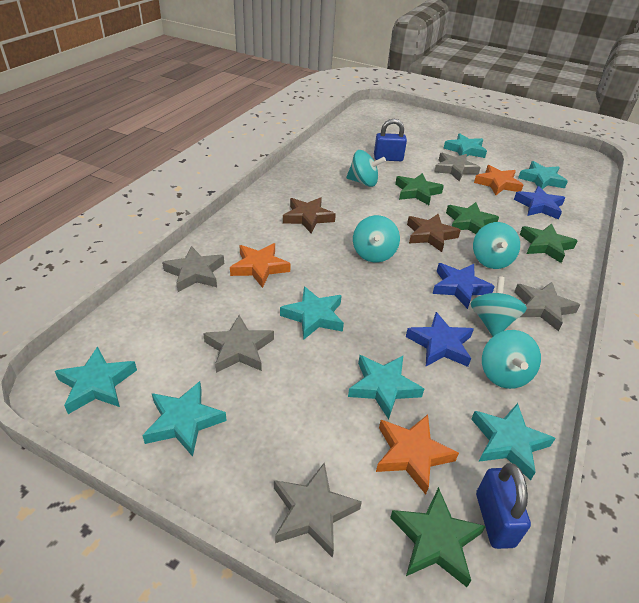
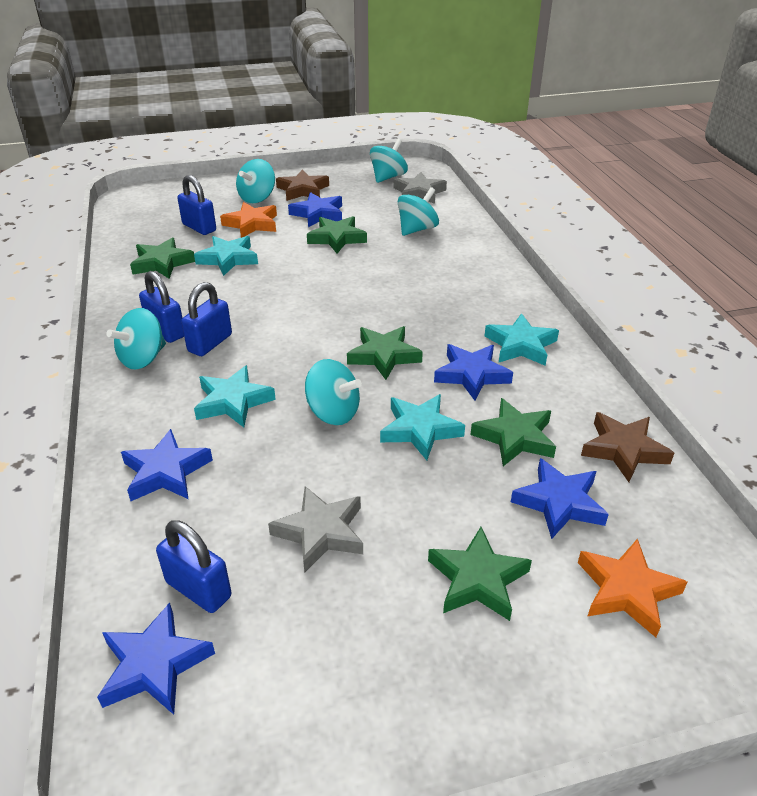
blue padlock: [374,119,407,161] [476,463,531,549] = 2 -> [139,271,184,343] [156,520,232,613] [177,175,216,235] [181,282,232,356] = 4
blue star: [406,312,474,367] [432,263,495,309] [514,186,565,220] = 3 -> [97,603,215,715] [121,429,213,501] [288,192,342,227] [434,344,513,401] [511,458,609,539] = 5
green star: [390,487,486,587] [395,173,444,205] [446,202,499,234] [520,224,578,263] = 4 -> [130,237,195,278] [307,216,367,254] [347,326,423,380] [428,527,532,621] [470,398,556,466] = 5
grey star: [162,246,224,292] [203,315,274,373] [274,462,362,558] [434,153,481,181] [514,282,580,331] = 5 -> [268,486,363,573] [393,172,447,204] = 2
orange star: [230,243,290,288] [376,414,459,495] [474,165,523,195] = 3 -> [220,202,277,238] [578,538,687,637] = 2
turquoise star: [55,346,137,414] [142,381,227,457] [280,286,344,339] [348,355,424,420] [444,133,487,158] [471,403,556,480] [518,161,568,189] = 7 -> [194,236,258,276] [194,365,276,427] [380,394,465,460] [485,313,559,366] = 4

